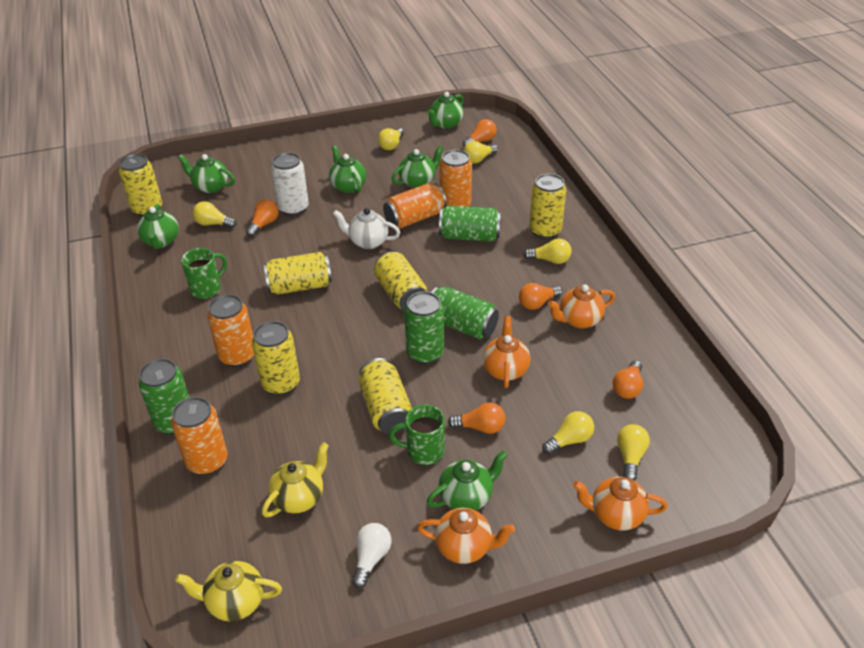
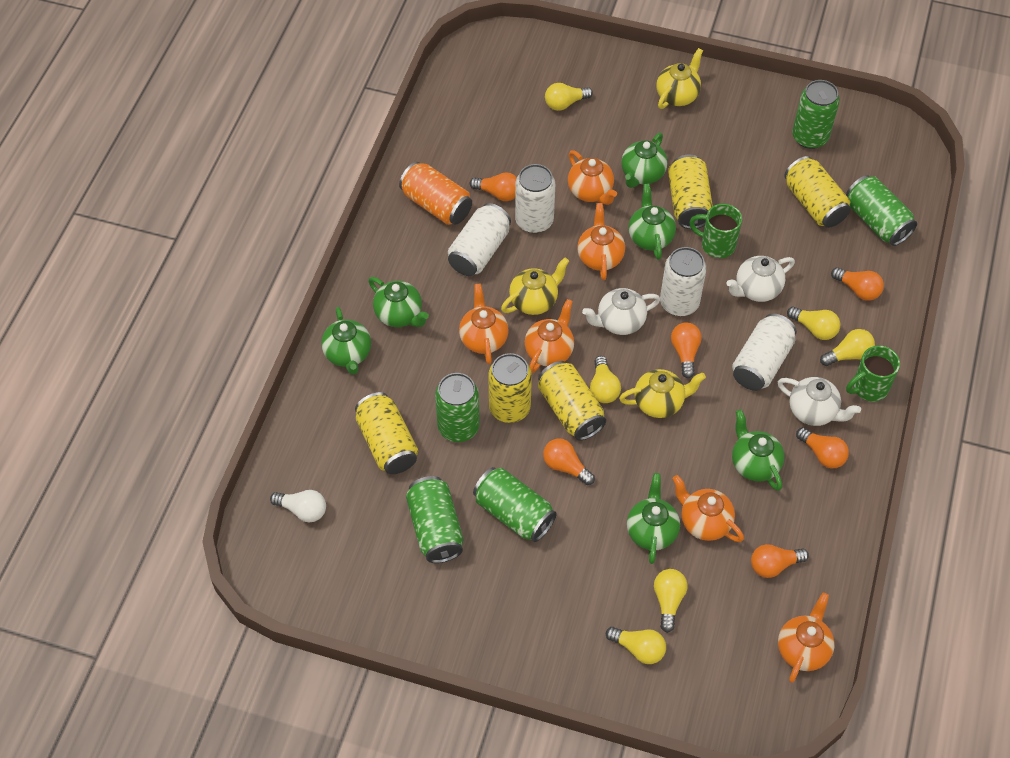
green can: [138,358,190,434] [404,291,444,364] [431,287,499,339] [439,206,501,242] = 4 -> [406,476,463,563] [435,373,480,442] [473,467,557,542] [792,80,840,149] [846,175,917,246] = 5
orange can: [171,397,227,475] [207,294,254,367] [383,183,447,229] [439,150,472,207] = 4 -> [399,162,472,225] = 1
orange light bulb: [246,199,279,237] [448,403,505,434] [463,119,497,148] [519,283,562,310] [612,360,643,399] = 5 -> [470,172,517,201] [543,438,595,485] [671,322,702,378] [751,544,809,578] [796,427,849,468] [831,267,884,301] = 6
orange teapot: [417,508,515,564] [483,316,530,388] [548,284,615,329] [573,477,668,531] = 4 -> [459,284,508,364] [525,299,574,373] [568,150,617,205] [577,203,625,280] [672,475,744,542] [778,593,834,683] = 6
white can: [271,152,309,216] = 1 -> [448,203,511,276] [515,164,555,233] [660,247,706,316] [732,314,797,391] = 4
white teapot: [333,208,400,249] = 1 -> [582,288,661,335] [726,256,795,302] [778,377,861,426] = 3
yellow can: [119,154,162,216] [252,321,300,395] [263,252,332,294] [359,358,412,434] [374,252,427,311] [529,174,566,239] = 6 -> [355,392,418,474] [488,353,532,423] [538,361,606,441] [668,155,713,229] [784,156,850,228] = 5
yellow teapot: [175,561,282,621] [262,442,329,518] = 2 -> [501,258,569,315] [619,369,706,418] [656,48,703,109] = 3

